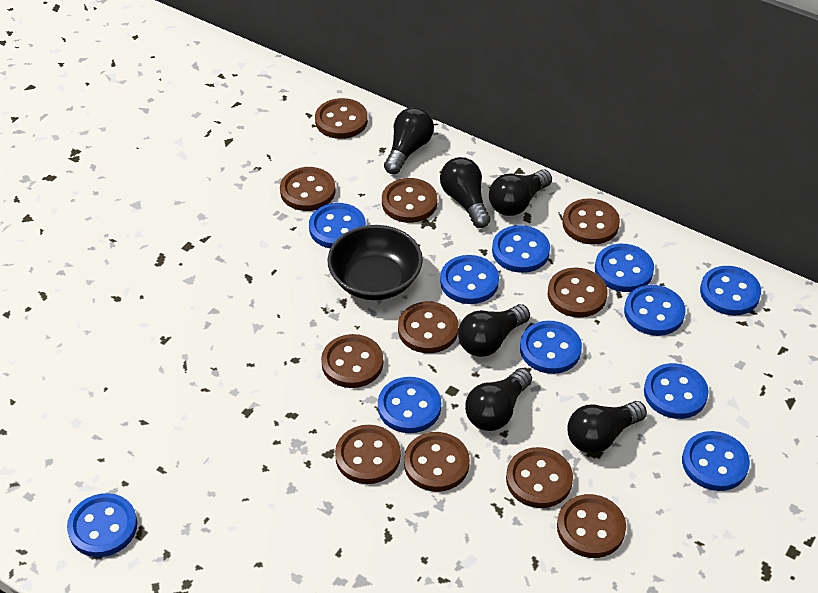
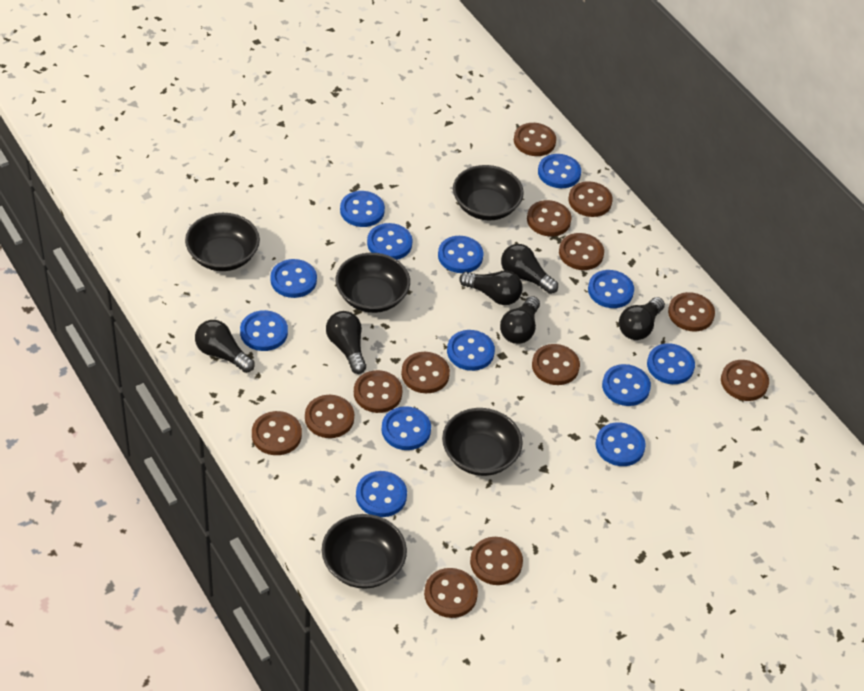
black bowl: [327,225,423,300] = 1 -> [185,213,260,271] [322,514,407,589] [336,253,410,313] [442,408,523,476] [453,165,524,220] = 5
blue button: [67,493,137,557] [309,203,366,248] [378,377,441,433] [440,255,499,304] [492,225,550,273] [520,321,582,374] [595,244,654,292] [624,285,685,336] [644,363,709,419] [682,431,750,491] [700,266,761,315] = 11 -> [240,310,288,351] [270,259,317,298] [340,191,385,227] [356,471,407,517] [367,223,413,260] [381,406,431,450] [438,236,483,273] [447,330,495,371] [538,154,581,188] [588,270,634,308] [596,422,646,466] [602,364,651,406] [647,343,695,384] = 13
brown button: [280,167,336,211] [315,98,368,139] [321,334,383,388] [335,425,401,484] [382,178,437,223] [398,302,459,353] [404,432,470,492] [506,447,573,508] [548,267,608,318] [557,494,626,558] [562,198,620,245] = 11 -> [252,411,302,455] [305,395,354,438] [354,370,402,413] [401,352,450,393] [424,568,478,618] [470,537,523,585] [514,123,556,156] [527,200,572,236] [532,344,580,385] [559,233,604,270] [568,181,613,217] [668,292,715,331] [721,360,769,401] = 13

